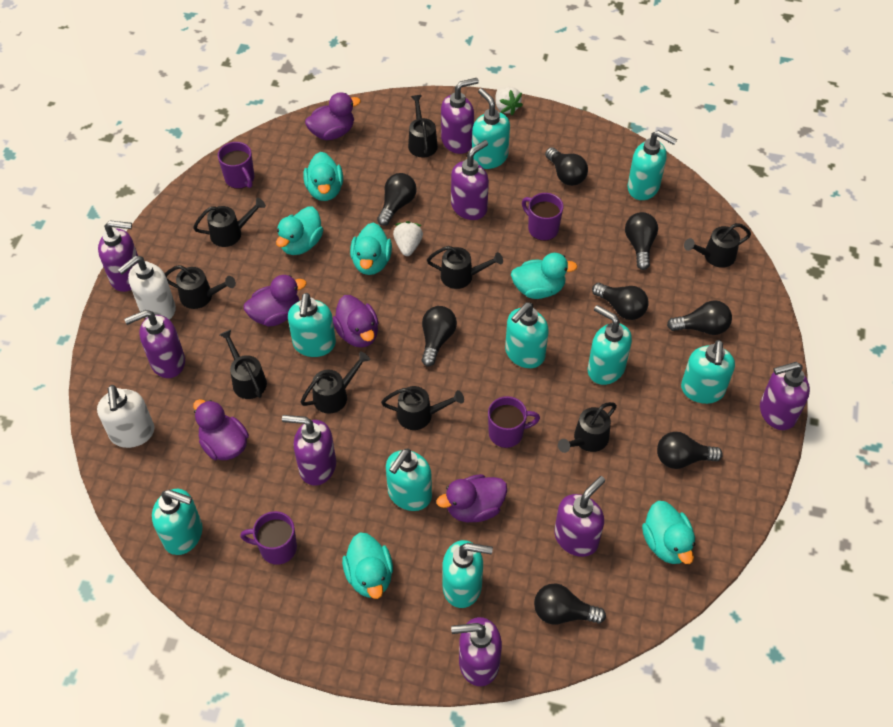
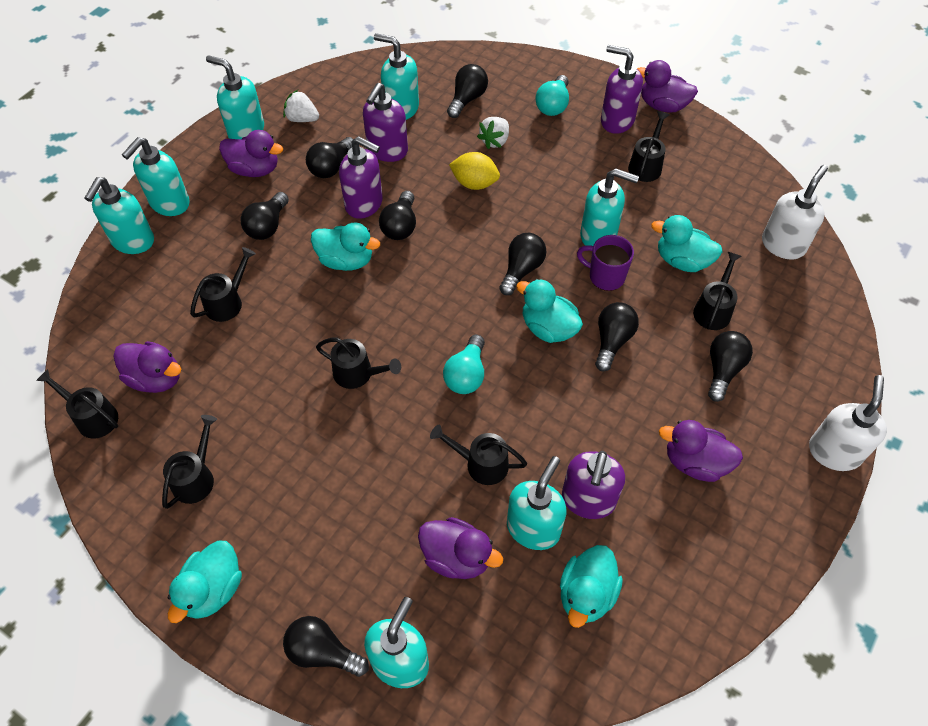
black watering can: [165,265,236,309] [193,198,266,247] [220,330,267,399] [300,351,370,414] [381,386,464,430] [408,95,438,157] [427,246,503,289] [558,402,617,453] [684,223,751,268] = 9 -> [36,369,118,438] [162,415,217,509] [190,247,256,322] [316,338,401,389] [430,425,527,485] [628,111,669,182] [693,252,742,330] = 7
purple mug: [218,142,254,189] [240,511,297,565] [488,396,540,448] [522,193,563,241] = 4 -> [577,235,634,291] = 1
purple soap dispenser: [98,220,138,292] [124,310,185,378] [282,415,336,486] [441,78,479,154] [451,140,489,220] [451,617,502,686] [554,476,606,557] [760,362,810,430] = 8 -> [339,136,383,219] [363,83,408,162] [562,451,625,519] [601,45,643,134] = 4
turquoise duck: [276,207,323,255] [304,152,343,201] [342,533,393,599] [350,222,392,275] [511,253,577,299] [642,501,695,564] = 6 -> [168,541,242,623] [311,222,380,271] [516,279,583,343] [560,545,623,628] [651,215,723,272] = 5
turquoise light bulb: none = 0 -> [443,334,485,394] [536,75,569,116] = 2
turquoise soap dispenser: [152,489,203,555] [288,293,336,357] [386,448,432,511] [442,540,493,608] [472,88,510,169] [505,302,549,368] [588,305,632,385] [627,130,677,200] [681,340,735,404] = 9 -> [85,177,154,254] [122,137,190,216] [206,55,264,139] [364,597,429,688] [374,33,419,120] [507,456,567,550] [580,169,639,246] = 7
yellow lemon: none = 0 -> [449,152,500,190] = 1

